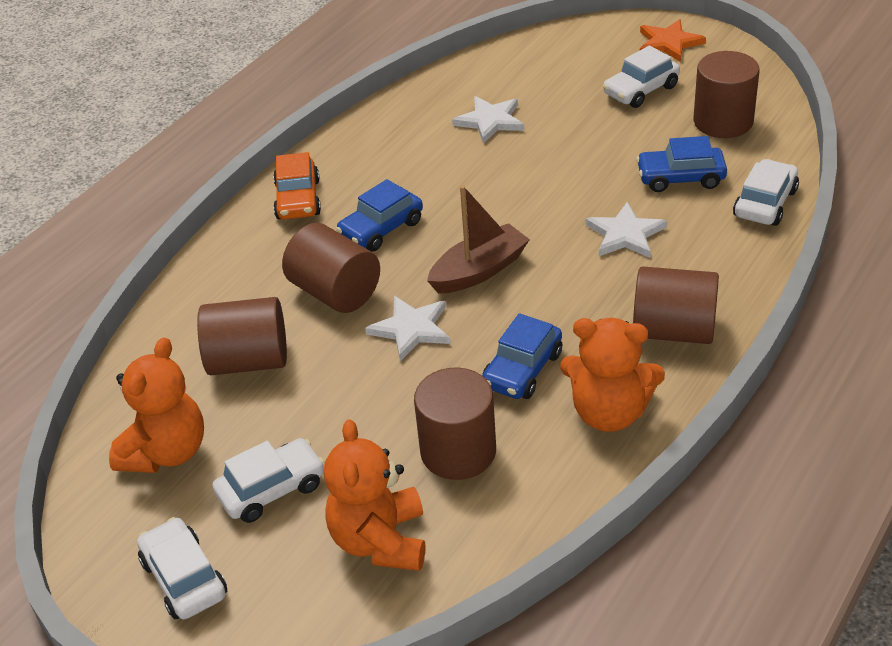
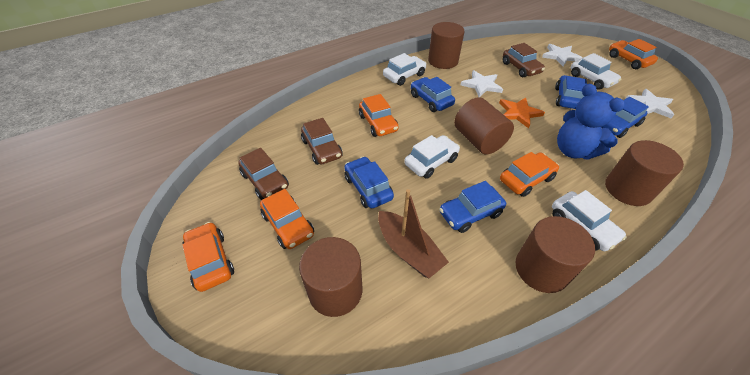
blue car: [336,179,423,251] [482,313,562,399] [636,136,727,192] = 3 -> [344,157,394,208] [411,77,455,112] [439,181,506,233] [555,75,587,109] [601,97,649,138] = 5
blue teddy bear: none = 0 -> [557,84,625,160] = 1
brown car: none = 0 -> [238,148,289,200] [301,118,343,165] [503,43,545,77] = 3
orange car: [273,152,321,219] = 1 -> [182,222,234,292] [260,189,314,249] [359,94,399,137] [500,152,559,197] [609,39,658,69] = 5
orange teddy bear: [109,337,204,473] [324,419,425,571] [560,318,665,432] = 3 -> none = 0

